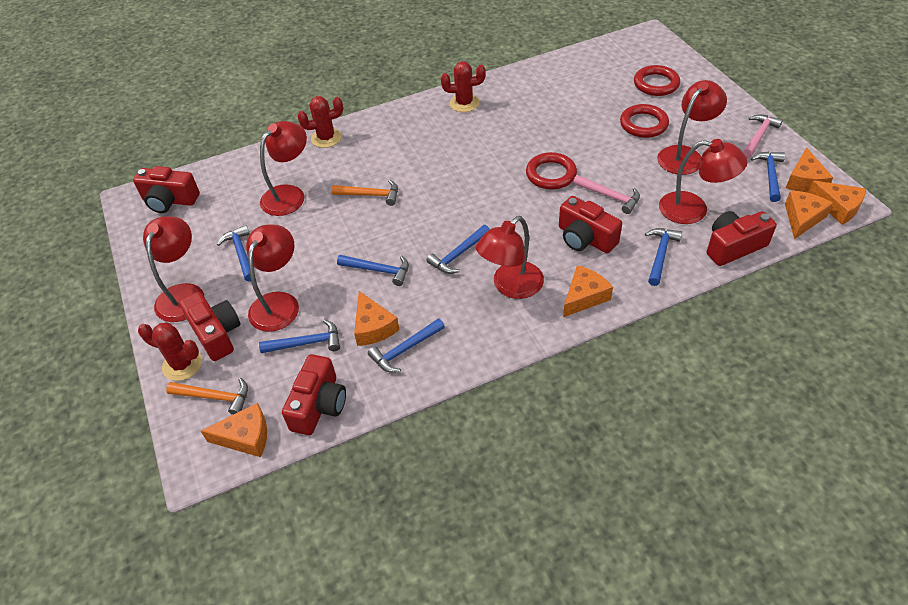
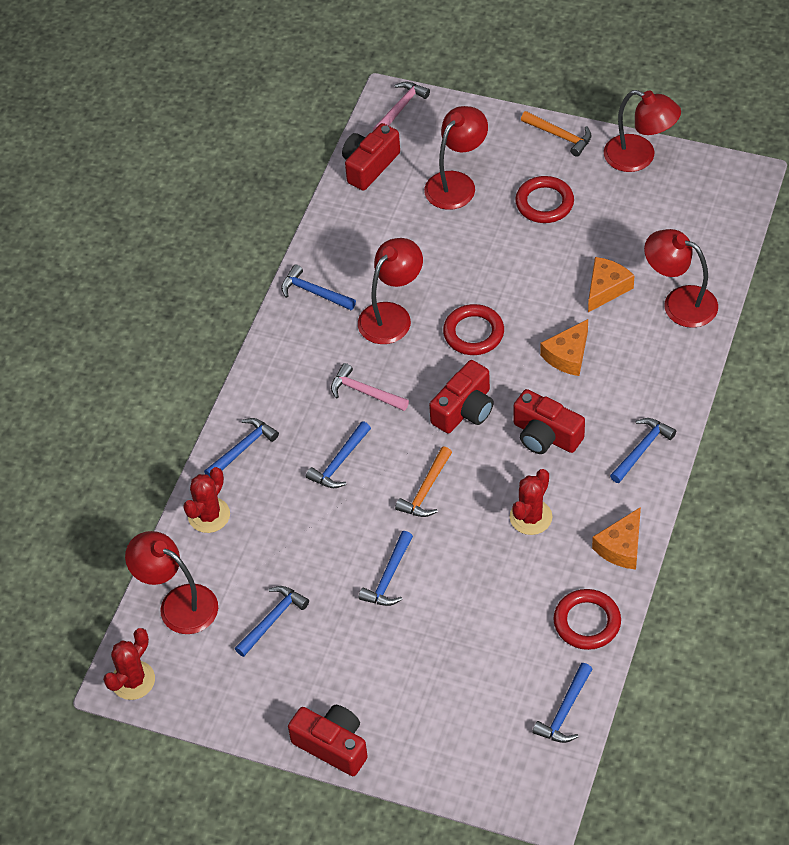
orange cheese: [201,403,267,457] [354,291,399,346] [563,265,613,317] [785,191,833,239] [786,147,833,192] [808,181,866,225] = 6 -> [540,319,588,376] [588,257,634,312] [592,507,641,570] = 3
red camera: [133,166,200,213] [179,292,241,361] [282,354,346,435] [559,196,622,253] [707,211,777,266] = 5 -> [288,705,368,776] [342,123,400,191] [429,360,494,433] [513,389,585,454] = 4
red lamp: [143,216,204,322] [246,225,299,332] [260,121,307,216] [476,216,544,299] [657,80,727,175] [659,139,748,224] = 6 -> [125,531,218,634] [358,238,423,344] [424,106,488,210] [604,90,681,172] [644,229,718,328] = 5

